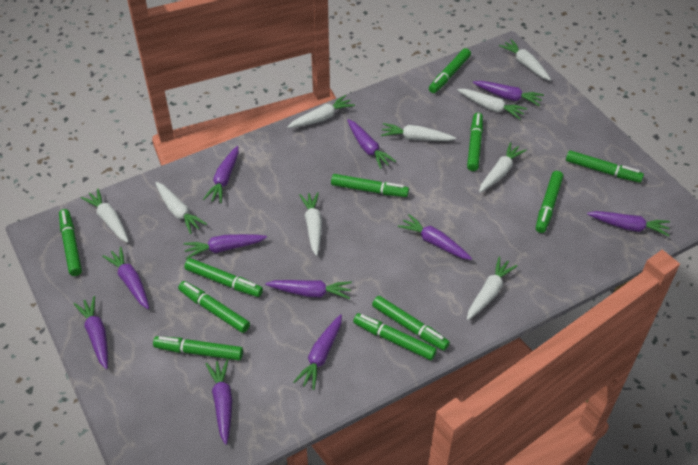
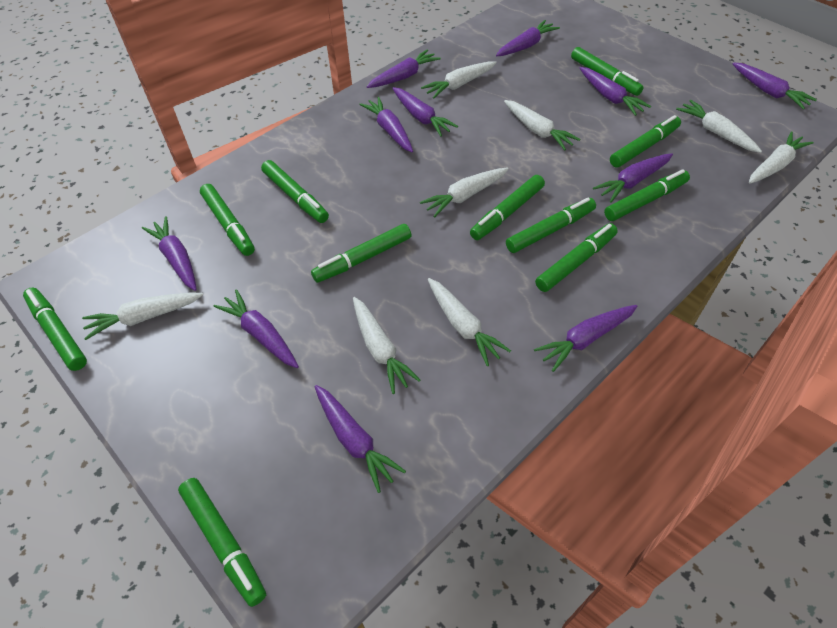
white carrot: [81,189,129,243] [155,182,207,234] [288,95,355,128] [299,192,322,256] [381,123,456,141] [458,89,527,120] [467,257,518,320] [479,142,527,193] [499,39,551,81] = 9 -> [82,293,203,340] [353,297,421,394] [420,167,509,218] [421,61,496,99] [428,278,511,366] [504,100,580,151] [676,100,762,153] [749,131,814,184] = 8

